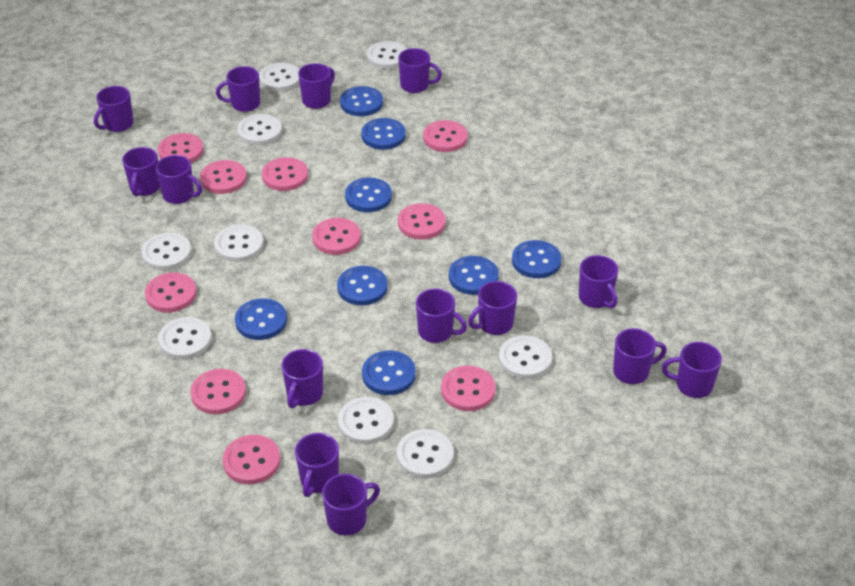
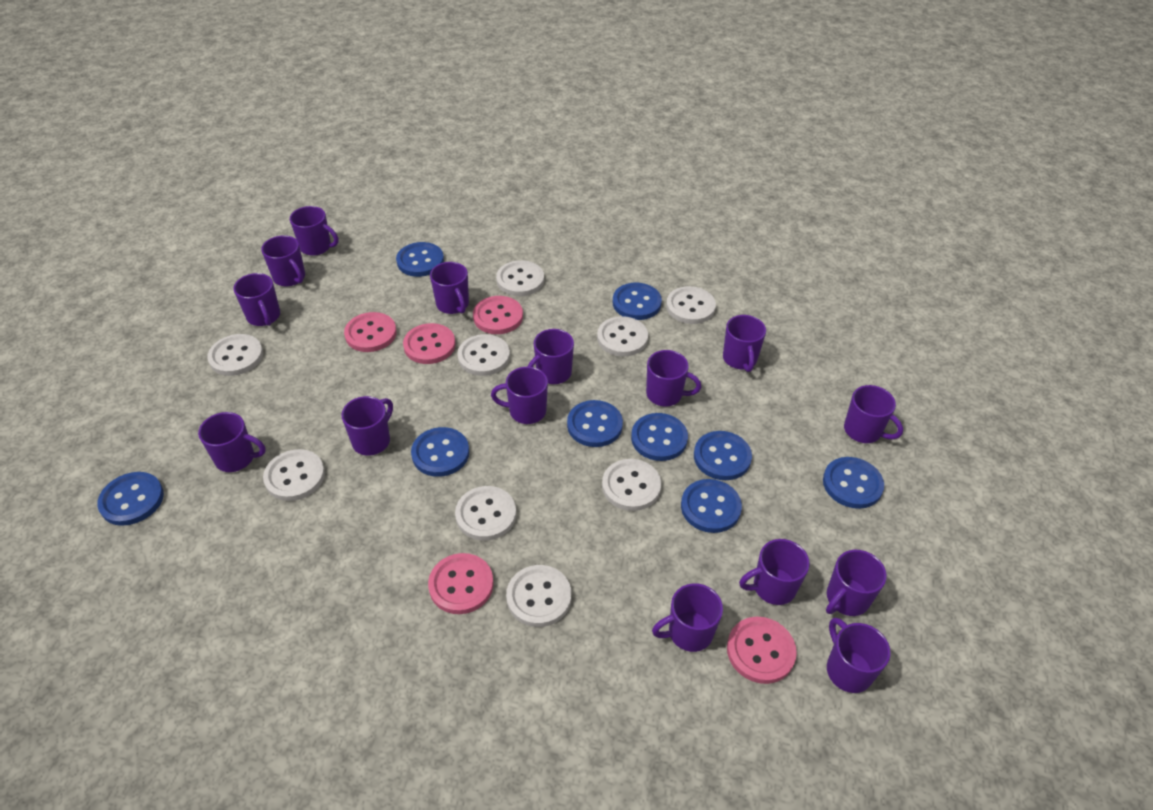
blue button: [235,299,287,340] [337,266,388,305] [340,86,383,116] [345,177,392,212] [361,118,406,150] [362,351,416,395] [449,256,499,295] [512,240,561,278] = 8 -> [97,472,164,526] [396,242,444,277] [411,427,469,477] [567,400,623,447] [613,283,662,320] [631,413,688,461] [681,479,742,533] [694,431,752,480] [823,457,884,509] = 9
pink button: [145,272,197,313] [158,133,204,163] [190,369,246,414] [200,160,247,194] [223,435,280,484] [262,157,308,191] [312,218,361,255] [398,203,446,240] [423,120,468,152] [441,366,496,411] = 10 -> [344,312,397,352] [403,323,455,364] [428,553,494,614] [473,296,523,334] [727,617,797,684] = 5
purple mug: [94,86,134,132] [122,147,160,197] [156,155,202,204] [216,66,260,112] [281,349,323,408] [295,433,339,497] [298,63,335,109] [322,474,380,535] [398,48,442,93] [416,289,467,343] [468,281,517,335] [579,255,618,308] [613,328,667,384] [662,342,722,398] = 14 -> [198,412,266,472] [234,273,280,326] [261,235,305,287] [290,206,338,256] [341,396,393,456] [430,262,469,314] [491,367,548,424] [527,329,574,384] [646,350,701,406] [652,583,723,652] [723,315,766,372] [739,539,810,605] [826,550,887,616] [827,618,891,693] [844,385,903,443] = 15

